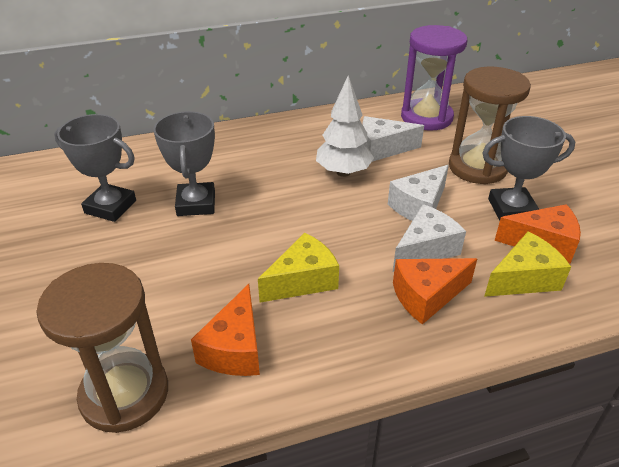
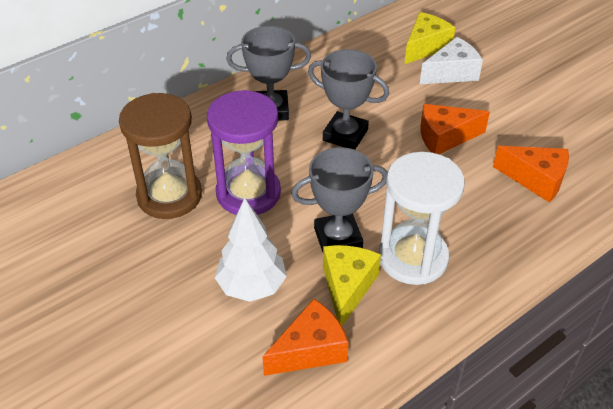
brown hourglass: [36,263,168,433] [449,66,531,185] = 2 -> [119,93,202,219] = 1
white cheese: [362,116,424,162] [388,165,449,221] [393,204,466,272] = 3 -> [420,37,483,84] = 1
white hourglass: none = 0 -> [379,152,465,285] = 1

